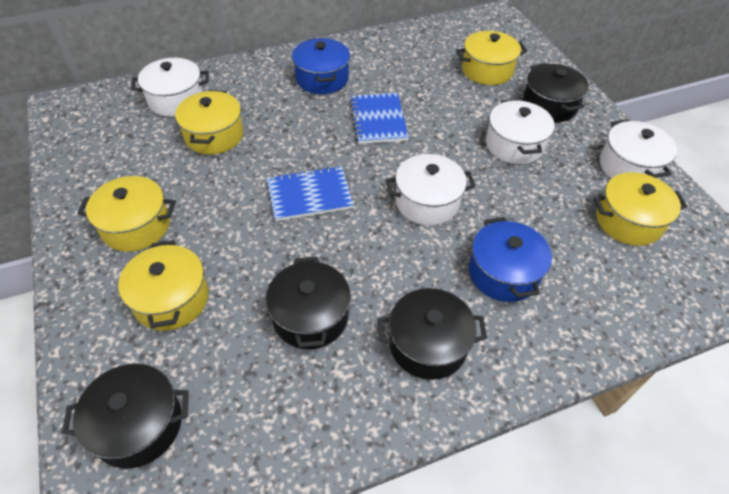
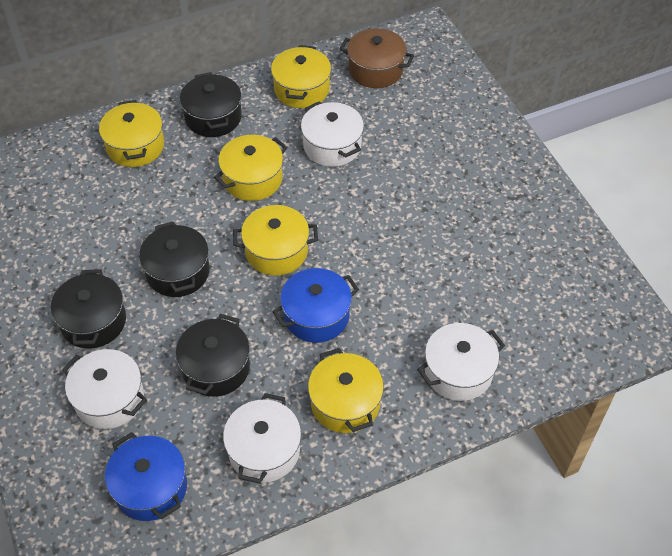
blue notebook: [267,166,354,221] [349,93,409,144] = 2 -> none = 0
brown pot: none = 0 -> [340,28,414,88] = 1

